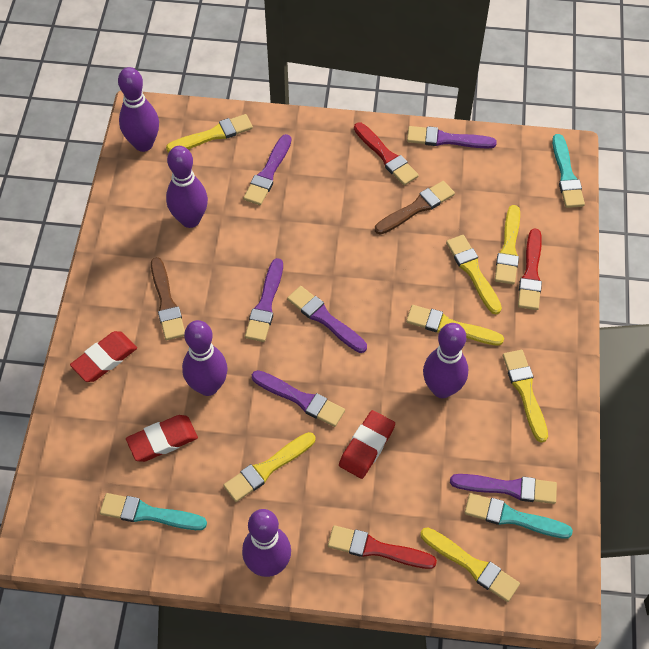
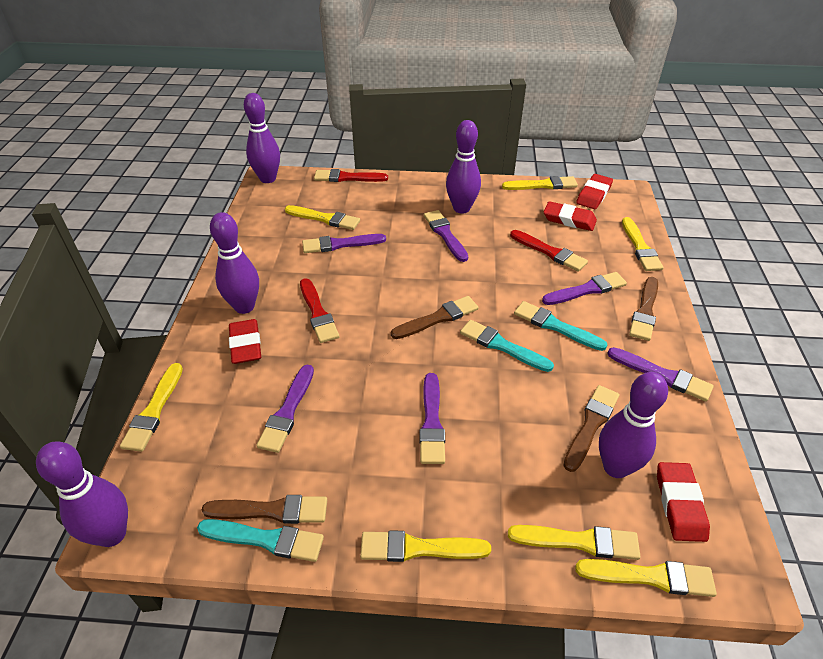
brown brush: [151,257,185,340] [375,181,455,235] = 2 -> [202,495,327,524] [391,296,479,339] [563,385,619,472] [629,277,658,341] = 4
red eraser: [70,331,137,382] [126,415,198,462] [339,410,395,479] = 3 -> [229,319,261,364] [544,201,597,231] [576,174,613,209] [657,462,710,542] = 4

